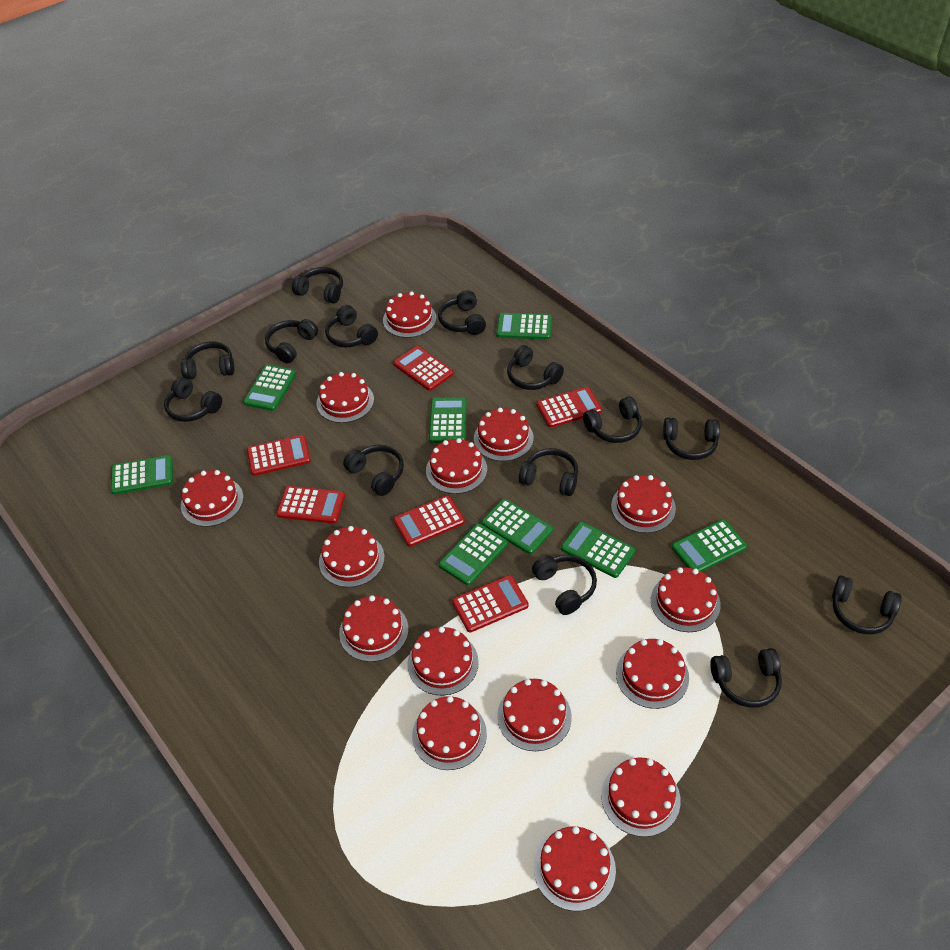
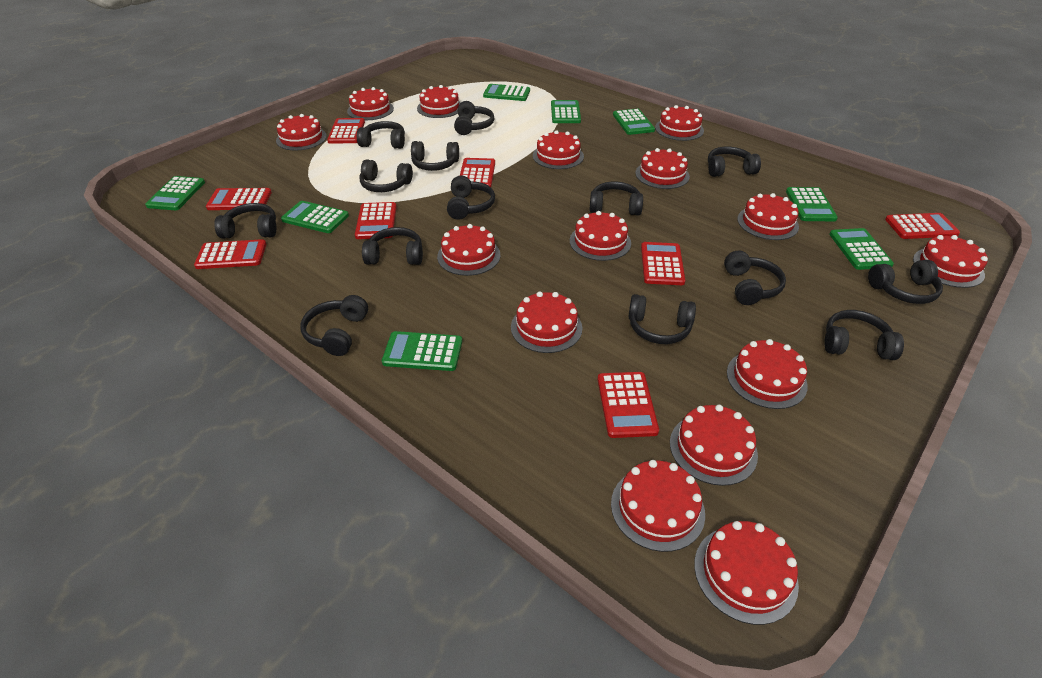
red calculator: [247,435,311,476] [276,486,345,523] [393,346,454,391] [393,495,465,547] [452,575,529,632] [536,387,602,428] = 6 -> [194,239,266,269] [206,188,272,210] [327,118,365,144] [355,202,397,239] [460,158,495,187] [597,372,659,438] [641,242,685,285] [885,213,960,239] = 8

